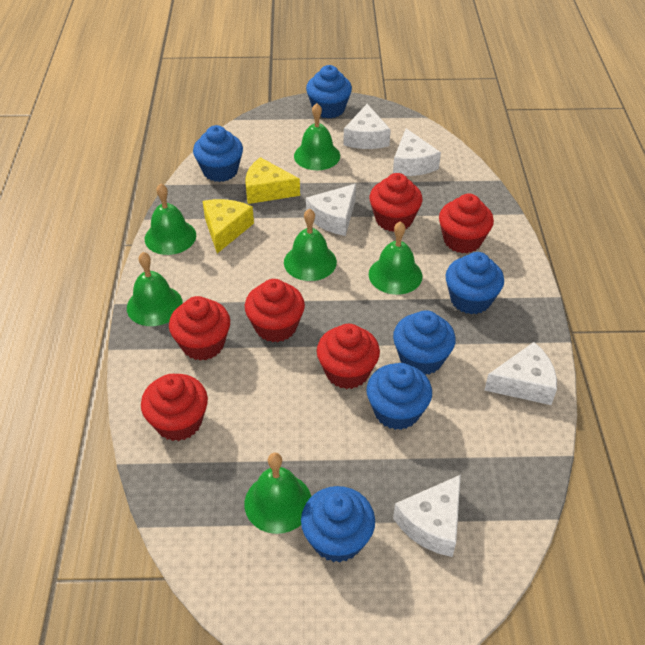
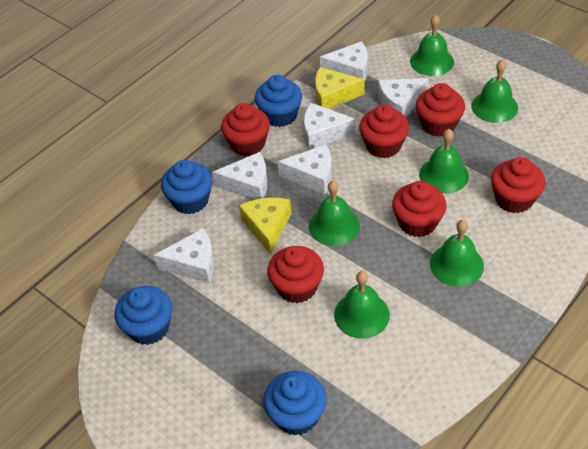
blue cupcake: [193,125,243,182] [301,486,375,562] [306,65,352,118] [366,363,432,430] [393,310,456,375] [446,252,504,314] = 6 -> [115,286,172,345] [161,160,213,214] [255,75,302,127] [263,371,327,436] = 4
white cheese: [306,184,356,236] [343,104,391,149] [393,128,441,176] [393,475,461,557] [484,342,557,405] = 5 -> [154,228,214,283] [212,152,267,200] [278,145,332,195] [304,103,356,150] [319,41,368,80] [378,78,428,117] = 6

